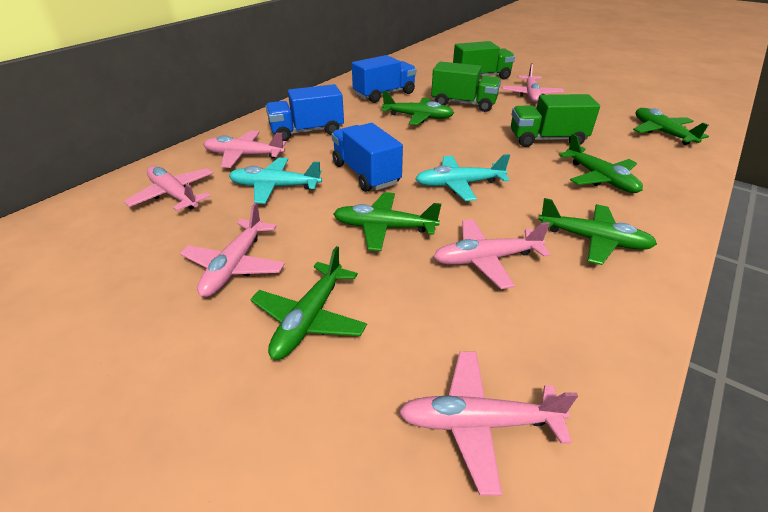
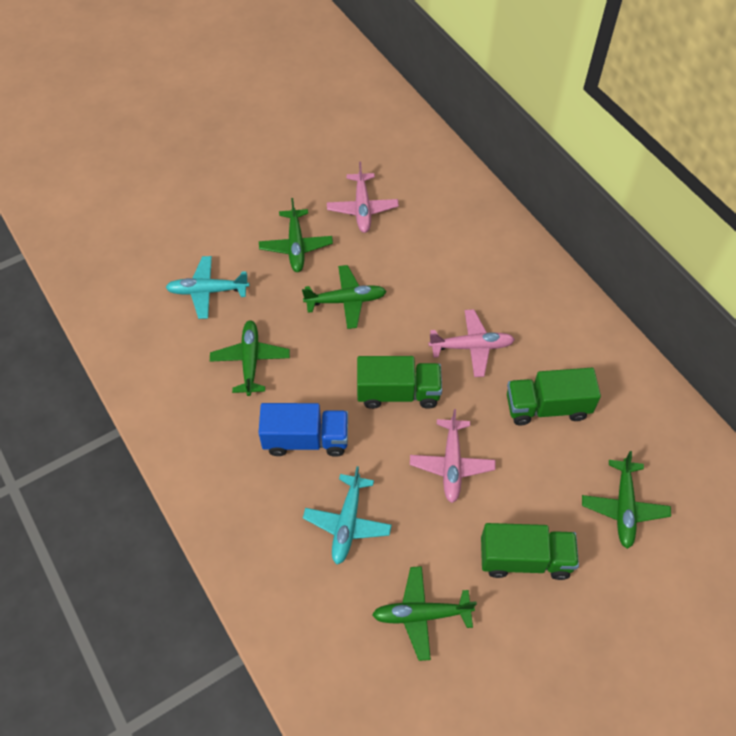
blue truck: [266,84,344,141] [332,123,403,192] [352,55,416,103] = 3 -> [258,403,348,457] = 1
green plane: [250,246,367,360] [333,192,441,251] [382,91,454,125] [538,198,657,265] [559,134,643,193] [633,108,709,145] = 6 -> [210,320,290,396] [259,198,333,272] [302,265,387,329] [372,566,477,661] [582,451,671,549] = 5
pink plane: [124,166,214,211] [180,202,285,297] [203,131,286,168] [399,352,578,496] [433,219,550,289] [502,63,565,102] = 6 -> [327,161,399,233] [410,409,496,503] [428,309,515,377] = 3

